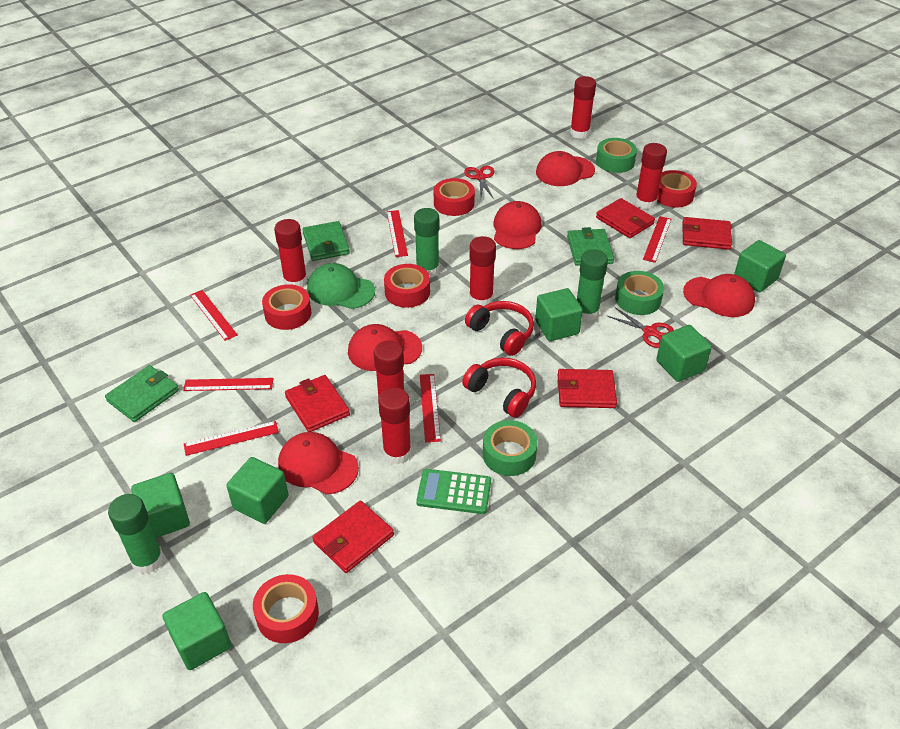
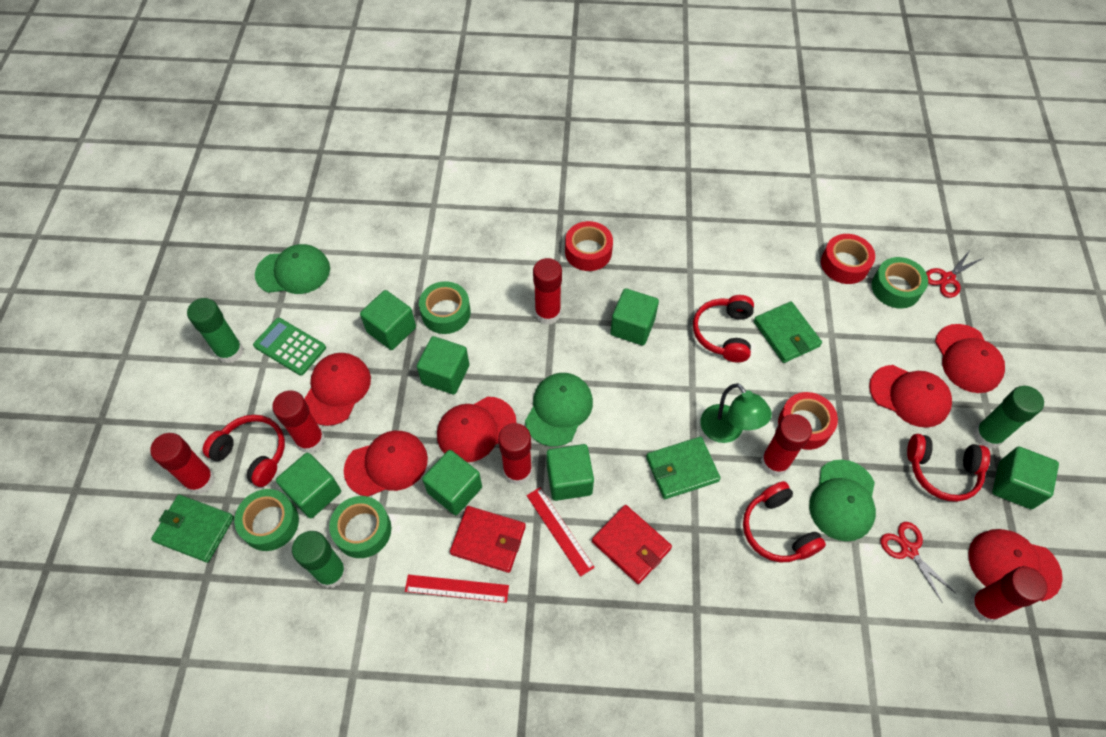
green cap: [307,263,375,309] = 1 -> [255,244,330,294] [525,373,593,447] [809,460,876,541] = 3
green cube: [131,473,190,538] [163,592,231,670] [226,457,289,524] [535,288,583,341] [656,325,712,382] [734,240,786,292] = 6 -> [276,453,341,518] [360,290,416,350] [417,336,469,394] [422,450,482,515] [546,444,594,501] [610,288,659,346] [992,447,1059,509] = 7
green lamp: none = 0 -> [700,383,772,443] = 1
green tape: [483,420,538,476] [596,138,637,173] [615,271,664,315] = 3 -> [234,489,299,551] [329,496,391,558] [419,281,471,334] [871,257,928,309] = 4
red cap: [278,432,359,494] [348,324,422,371] [494,201,542,249] [536,151,595,186] [683,274,755,317] = 5 -> [304,353,371,426] [344,431,428,497] [437,397,516,462] [869,365,952,428] [935,324,1005,393] [968,529,1063,601] = 6
red headphones: [462,358,536,418] [465,301,534,356] = 2 -> [203,415,285,487] [693,295,754,363] [743,481,826,563] [907,434,990,502] = 4
red ruler: [183,378,273,391] [184,421,279,456] [190,290,238,341] [387,210,408,257] [420,374,441,442] [643,216,672,263] = 6 -> [405,575,509,603] [527,487,595,577] = 2
red tape: [253,574,319,643] [262,284,311,330] [384,264,430,308] [434,178,475,216] [657,170,697,207] = 5 -> [565,221,613,271] [778,392,838,450] [821,234,875,284] = 3
red wallet: [285,375,350,432] [312,501,394,573] [557,369,617,408] [596,198,655,238] [682,217,732,250] = 5 -> [450,506,526,573] [592,505,672,584] = 2

